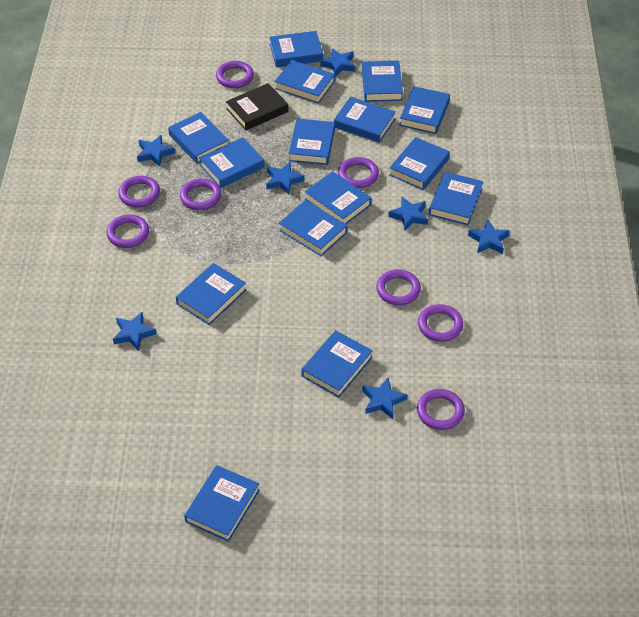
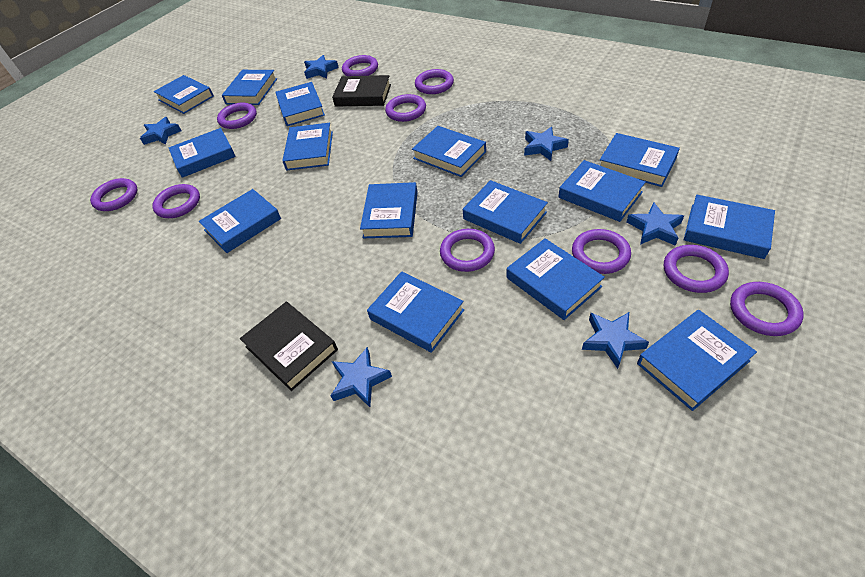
black book: [226,83,288,130] = 1 -> [240,302,338,391] [332,75,391,106] = 2
blue star: [113,312,157,351] [137,135,175,167] [266,162,304,195] [320,48,356,77] [362,378,407,419] [388,197,428,231] [468,220,510,254] = 7 -> [140,117,182,145] [304,55,339,79] [330,347,392,407] [524,127,569,161] [582,312,649,369] [626,202,684,246] = 6
purple ring: [106,215,149,248] [118,176,160,208] [180,178,221,210] [216,61,254,88] [338,157,379,188] [376,270,421,305] [417,389,465,430] [418,304,463,342] = 8 -> [90,178,138,211] [152,184,200,218] [217,103,257,129] [342,55,378,76] [385,94,426,122] [415,69,454,94] [440,229,495,272] [572,229,631,274] [664,245,729,293] [730,282,804,336] = 10

